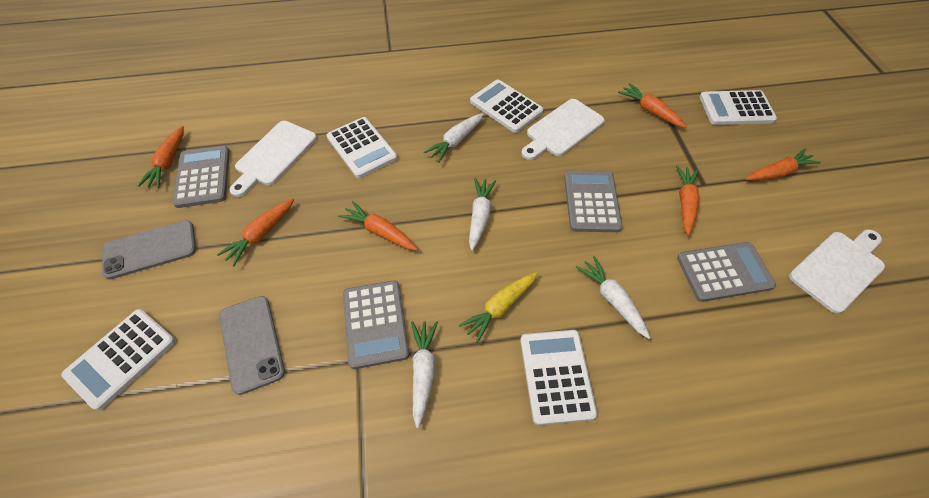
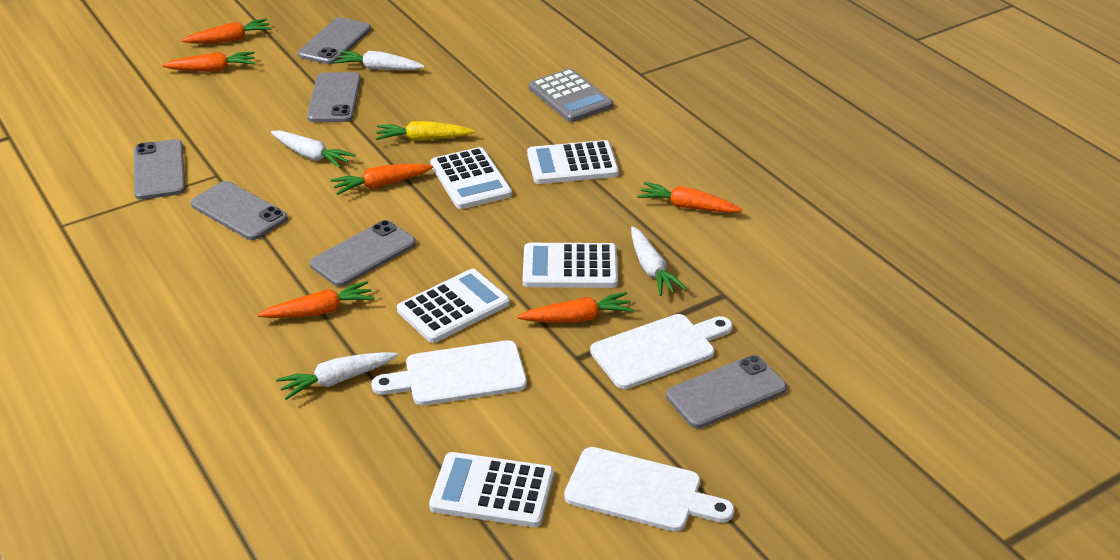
grey calculator: [172,146,230,208] [343,280,409,369] [564,171,623,232] [677,242,776,302] = 4 -> [529,69,613,122] = 1
grey phone: [102,221,196,279] [219,296,285,395] = 2 -> [134,139,185,200] [191,181,288,240] [298,17,371,64] [307,72,361,122] [310,220,416,287] [666,355,787,428] = 6

